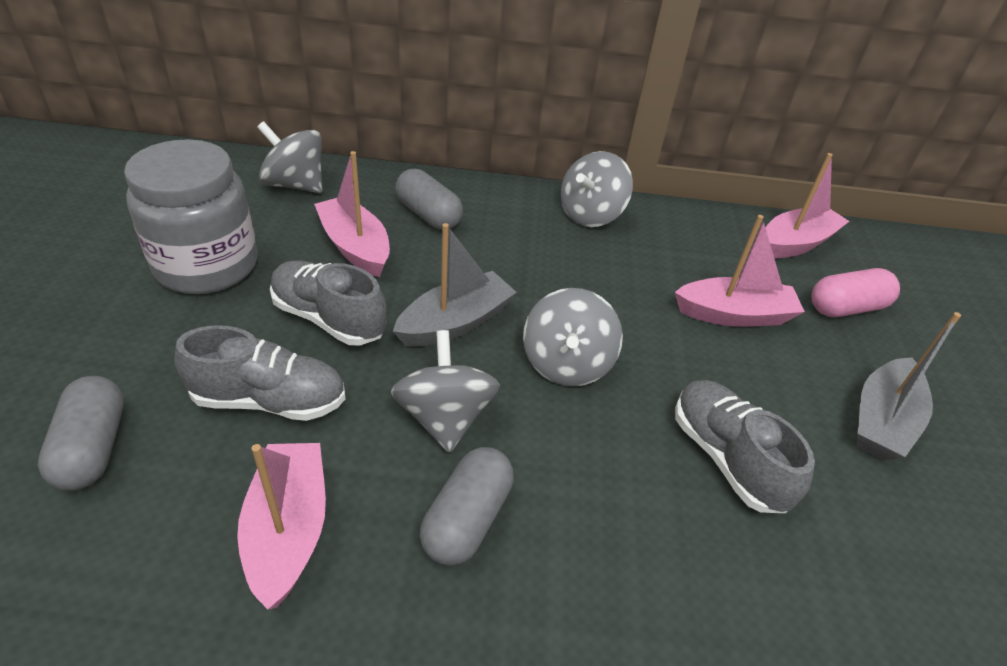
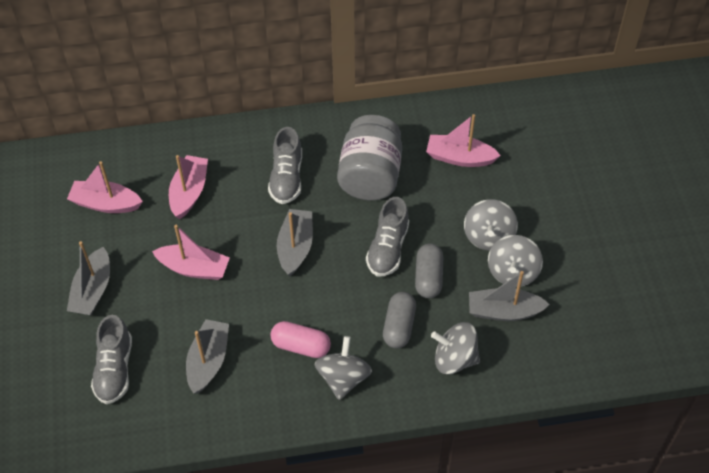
grey boat: [393,223,517,347] [857,312,961,461] = 2 -> [67,241,110,315] [186,319,229,394] [277,209,313,276] [469,271,550,321] = 4
grey capsule: [38,376,124,491] [395,169,463,230] [420,447,514,566] = 3 -> [383,292,416,348] [415,243,443,298] = 2

